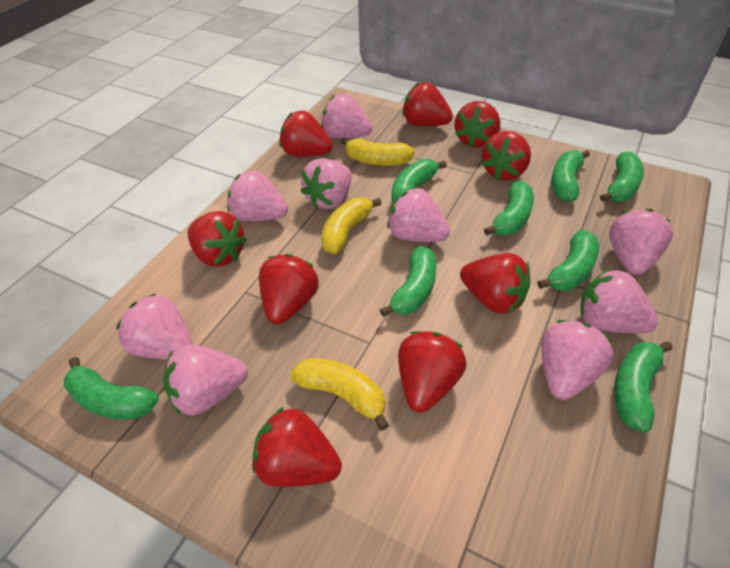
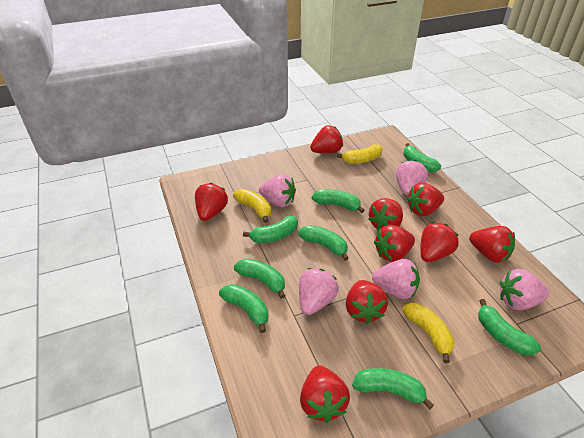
pink strawberry: [116,293,193,360] [163,344,248,415] [227,170,288,221] [301,158,352,209] [321,94,373,139] [387,188,450,242] [541,320,613,400] [580,269,658,333] [609,209,673,275] = 9 -> [259,174,296,207] [299,268,339,315] [372,259,420,299] [396,160,428,195] [500,269,549,310] = 5

